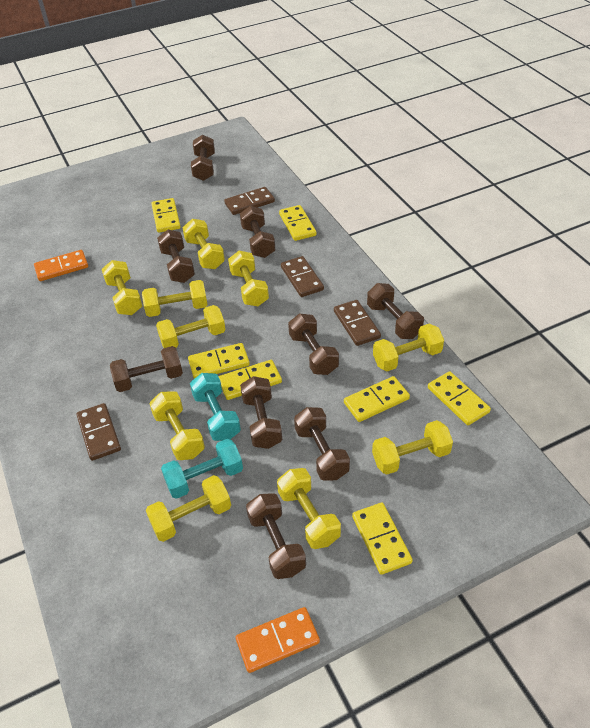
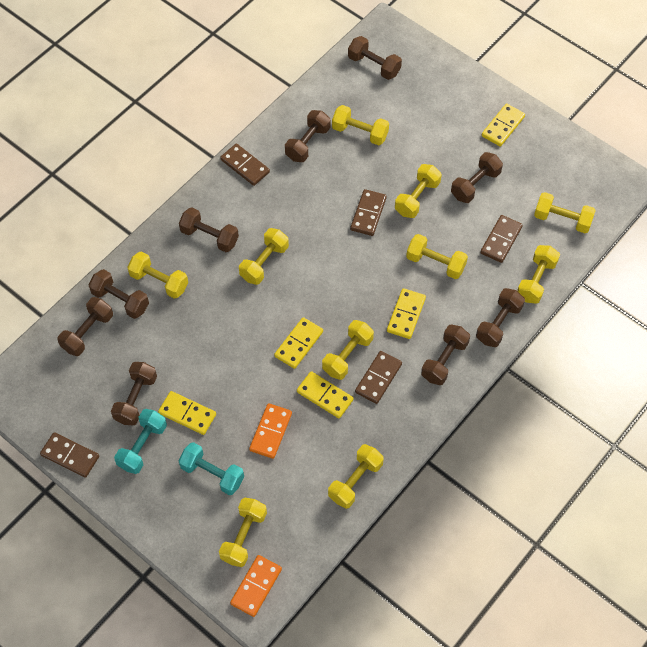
brown domino: [76,403,121,461] [224,187,275,215] [281,256,324,297] [334,300,381,346] = 4 -> [40,432,99,478] [220,144,270,186] [350,189,387,236] [355,351,402,404] [480,215,523,263] = 5
yellow domino: [151,198,181,233] [188,343,250,379] [218,360,282,400] [279,205,317,241] [344,376,410,422] [352,503,413,575] [428,371,491,425] = 7 -> [158,391,216,435] [274,317,323,369] [297,371,354,418] [387,288,426,339] [482,104,525,147] = 5

